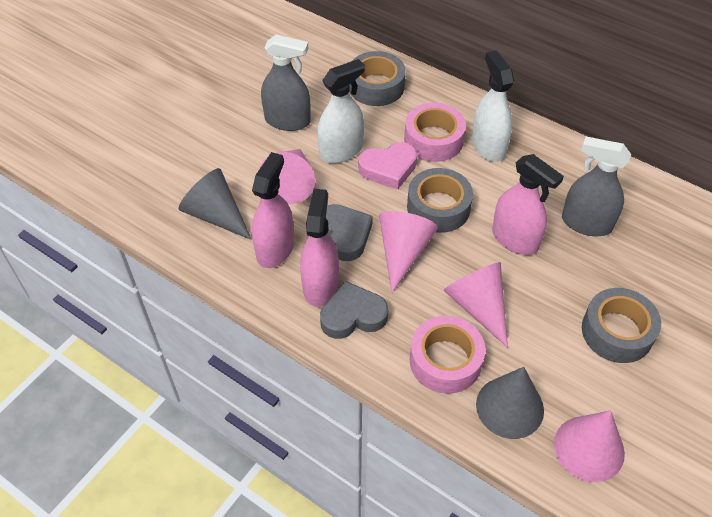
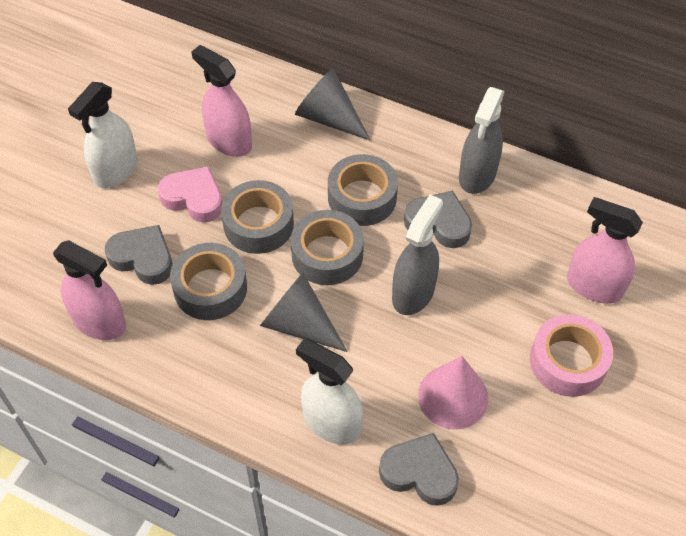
grey heart: [320,281,388,339] [326,204,373,261] = 2 -> [105,225,173,285] [379,433,459,506] [404,191,472,248] = 3
grey tape: [349,51,406,106] [407,168,473,233] [582,288,661,363] = 3 -> [170,243,247,320] [221,180,294,254] [291,210,364,285] [328,154,398,226] = 4
pink cone: [259,149,315,204] [379,211,438,293] [443,262,508,348] [554,410,625,482] = 4 -> [418,356,488,430] = 1
pink tape: [404,103,466,162] [410,316,485,394] = 2 -> [530,314,613,397] = 1

